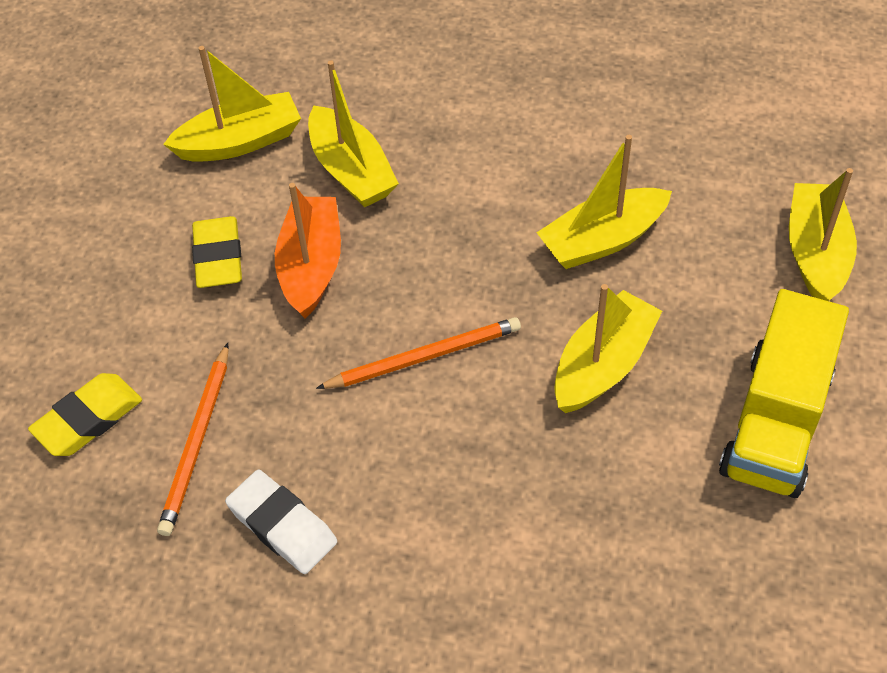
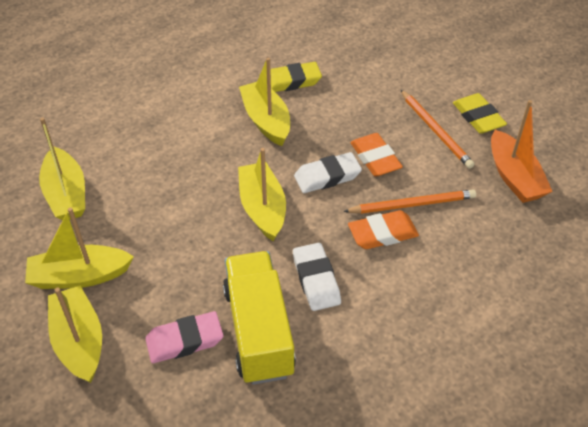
orange eraser: none = 0 -> [348,210,419,249] [350,133,403,177] = 2
pink eraser: none = 0 -> [145,311,223,363] = 1
white eraser: [225,470,337,574] = 1 -> [293,243,341,311] [294,152,362,193] = 2

